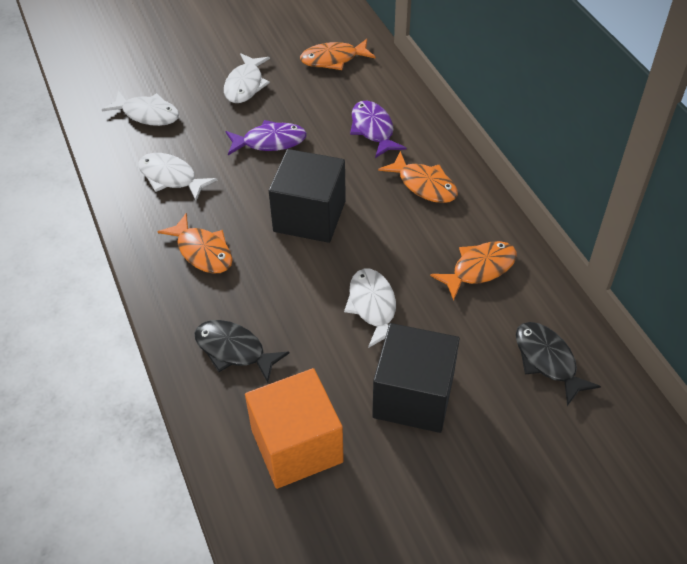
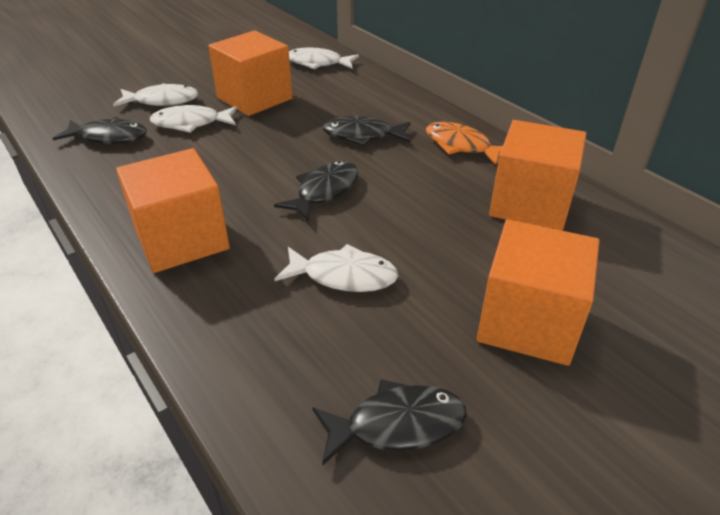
black cube: [269,149,346,243] [372,323,460,433] = 2 -> none = 0
black fish: [194,320,290,383] [516,322,601,406] = 2 -> [53,117,147,144] [274,161,359,222] [312,379,467,466] [323,116,411,146] = 4
orange cube: [245,368,344,489] = 1 -> [116,148,230,273] [208,30,292,116] [477,219,600,366] [489,120,586,231] = 4
orange fish: [157,213,233,274] [300,39,375,70] [378,151,458,203] [430,241,517,301] = 4 -> [426,122,503,165] = 1
purple fish: [226,120,307,155] [350,101,407,158] = 2 -> none = 0

